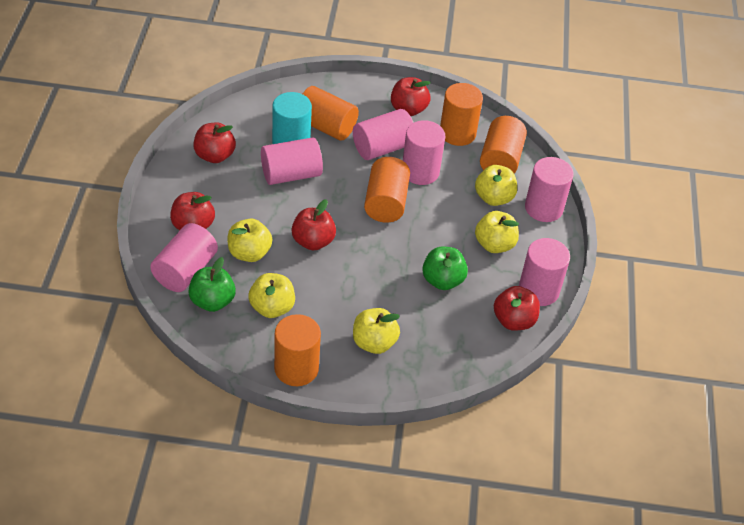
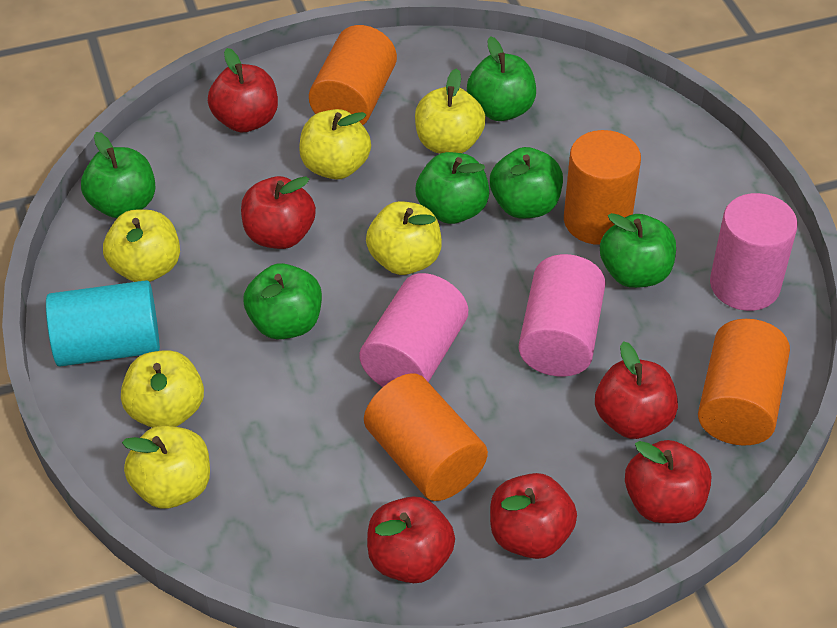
green apple: [188,257,236,312] [422,247,468,290] = 2 -> [81,132,156,218] [243,263,322,339] [416,152,489,224] [467,36,536,121] [490,147,563,218] [600,213,676,288] = 6
orange cylinder: [274,314,321,386] [303,86,359,141] [364,157,410,223] [440,83,483,146] [480,116,527,173] = 5 -> [309,25,397,125] [364,373,488,501] [564,130,641,245] [698,319,790,446] = 4
pink cylinder: [150,223,218,292] [261,137,323,185] [353,109,414,160] [403,120,446,185] [519,238,570,306] [525,157,574,222] = 6 -> [359,273,468,387] [519,254,605,377] [710,193,798,311] = 3
red apple: [170,192,215,230] [193,123,236,163] [291,199,336,251] [391,77,431,116] [494,286,540,331] = 5 -> [208,48,278,132] [241,176,316,249] [367,496,455,583] [490,473,577,559] [595,341,678,439] [625,440,711,523] = 6
yellow apple: [228,219,272,262] [248,273,295,318] [353,308,400,354] [475,165,517,206] [475,211,519,253] = 5 -> [103,210,180,282] [121,350,204,428] [122,426,210,509] [299,109,371,179] [366,201,442,275] [415,68,486,154] = 6

